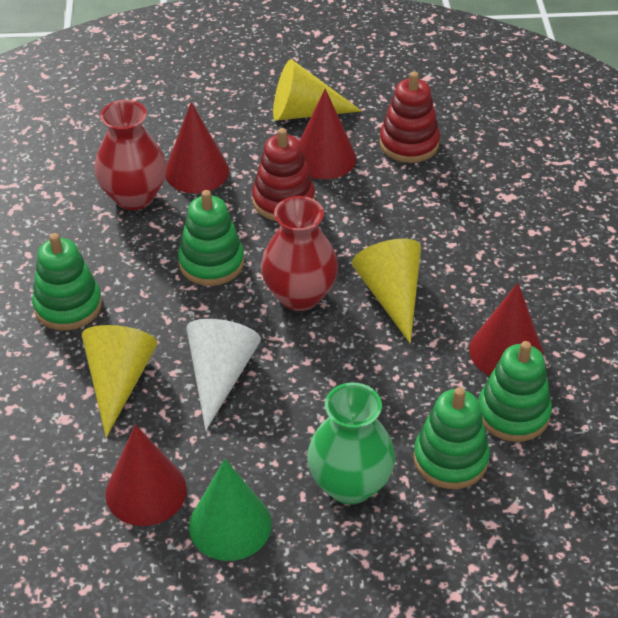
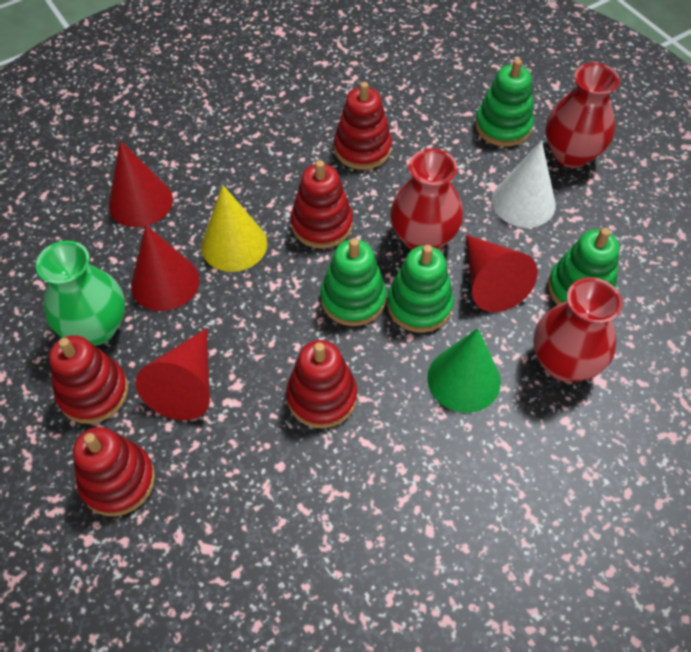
red stacking toy: [252,128,315,221] [379,72,440,163] = 2 -> [49,335,128,424] [73,427,155,516] [286,340,357,428] [291,160,353,249] [334,82,392,170] = 5
red vase: [94,100,167,210] [261,196,338,311] = 2 -> [390,148,463,250] [534,277,622,382] [546,63,620,168] = 3
yellow cone: [82,325,158,438] [273,59,362,121] [352,239,421,344] = 3 -> [201,185,267,272] = 1

